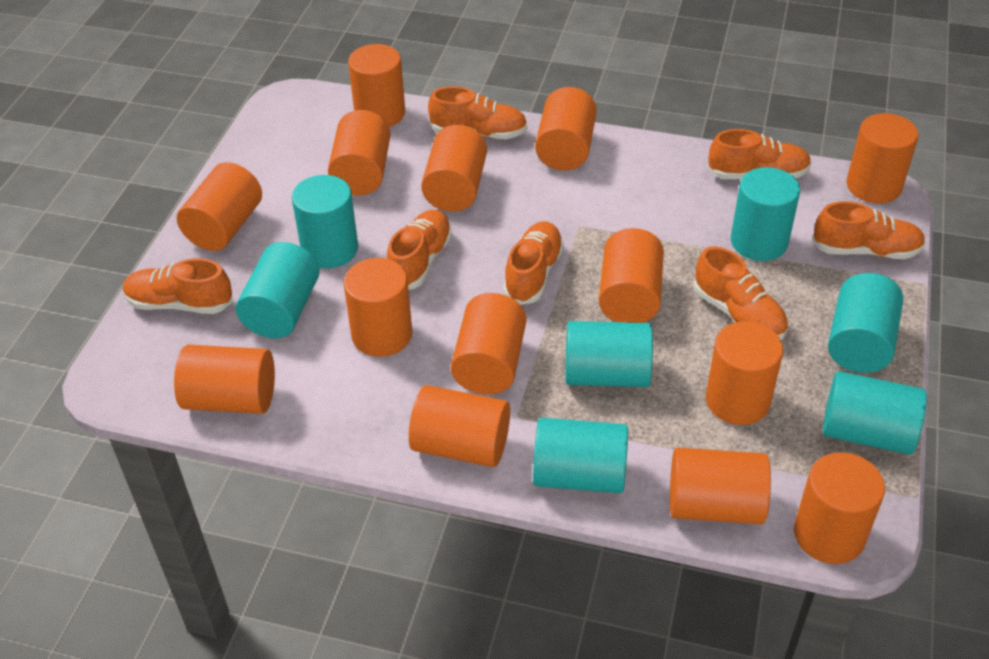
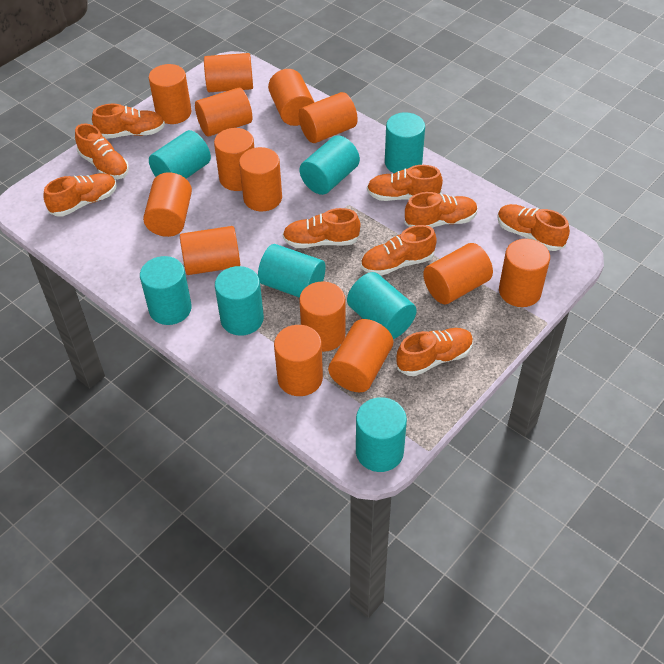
orange shoe: [123,258,233,314] [386,210,452,290] [428,86,527,139] [503,221,564,305] [693,246,788,340] [707,129,812,179] [812,201,926,259] = 7 -> [43,173,117,217] [75,123,129,179] [92,104,165,139] [283,208,360,248] [361,225,437,276] [367,165,443,201] [396,328,473,376] [405,192,478,228] [497,204,570,251] = 9
turquoise cylinder: [236,242,320,338] [292,175,358,268] [533,418,628,493] [565,321,653,387] [731,167,800,261] [823,371,927,455] [828,273,903,373] = 7 -> [140,256,192,325] [149,130,211,179] [215,266,264,336] [258,244,326,298] [299,136,360,195] [347,272,417,339] [356,397,407,472] [385,112,425,173] = 8

